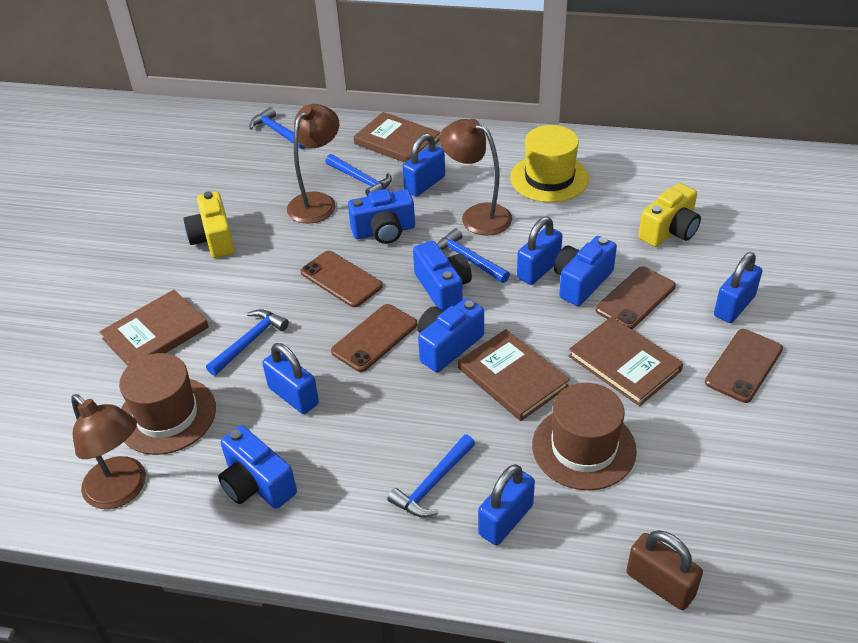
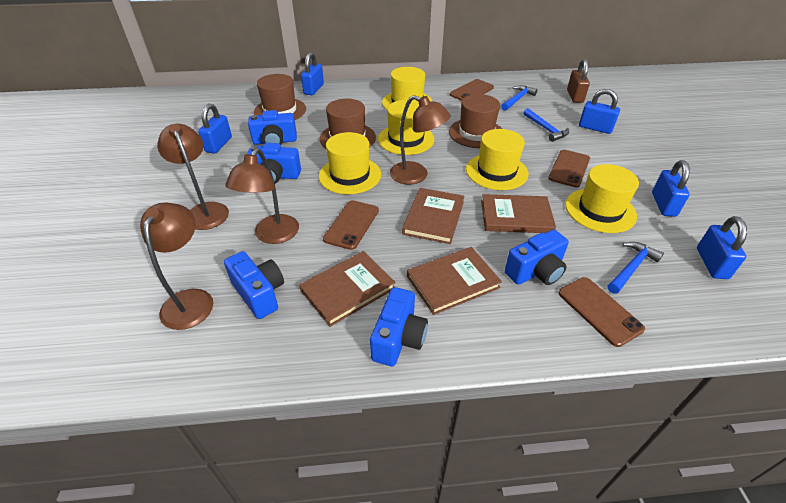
blue hammer: [206,309,289,376] [249,107,306,149] [325,154,392,197] [387,434,475,517] [437,228,510,283] = 5 -> [501,85,537,111] [523,108,569,142] [608,242,664,294] = 3
brown hat: [119,353,216,455] [532,383,637,490] = 2 -> [254,74,306,120] [319,99,376,149] [449,94,502,148] = 3
brown lamp: [71,394,146,509] [287,104,339,224] [439,119,512,236] = 3 -> [140,202,213,330] [157,124,229,230] [225,148,299,244] [390,95,451,185] = 4
yellow camera: [183,191,235,258] [639,183,701,247] = 2 -> none = 0
yellow hat: [510,125,589,202] = 1 -> [319,132,381,194] [378,100,434,155] [382,67,432,110] [466,129,529,190] [565,164,639,233] = 5

